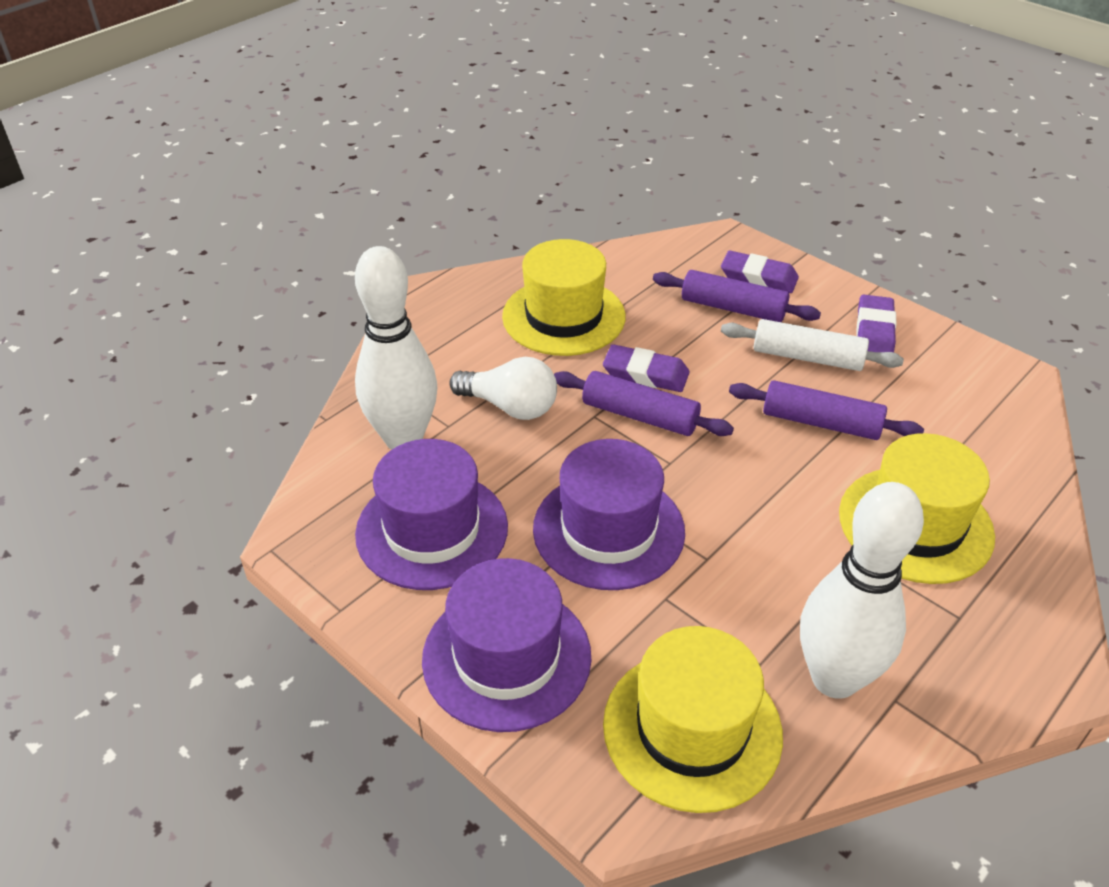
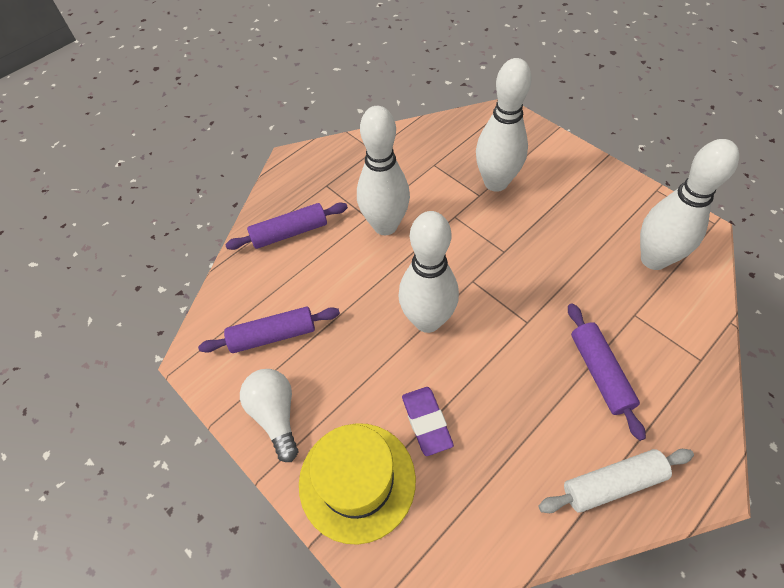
purple eraser: [603,344,690,392] [721,251,799,293] [857,295,897,352] = 3 -> [402,387,454,456] = 1
purple hat: [355,439,508,590] [422,558,591,732] [533,439,685,590] = 3 -> none = 0
white bowling pin: [355,246,437,450] [800,482,924,699] = 2 -> [357,106,410,235] [398,211,459,333] [476,58,532,192] [640,139,739,270] = 4
yellow hat: [502,239,626,356] [603,626,783,813] [839,433,995,584] = 3 -> [299,423,416,545] = 1

